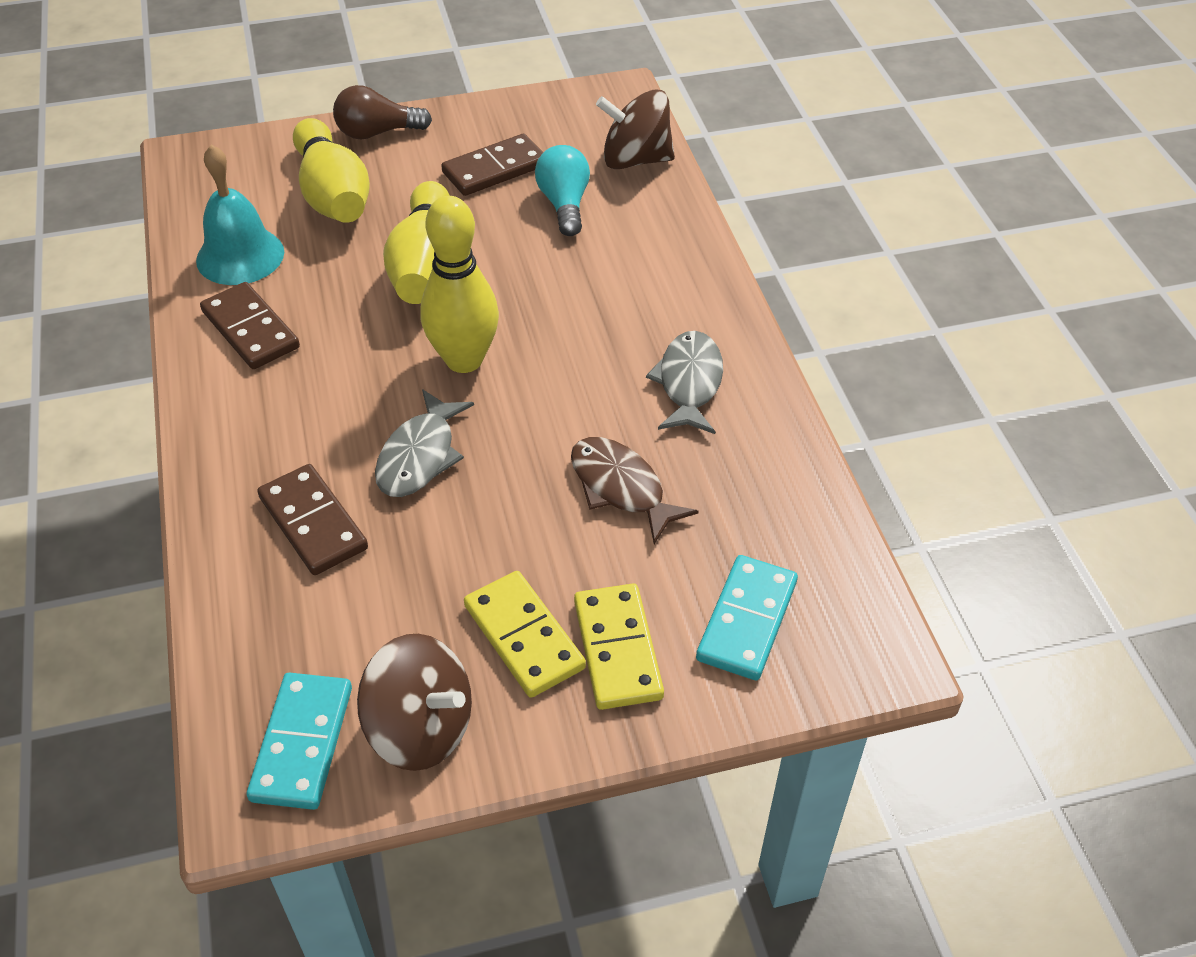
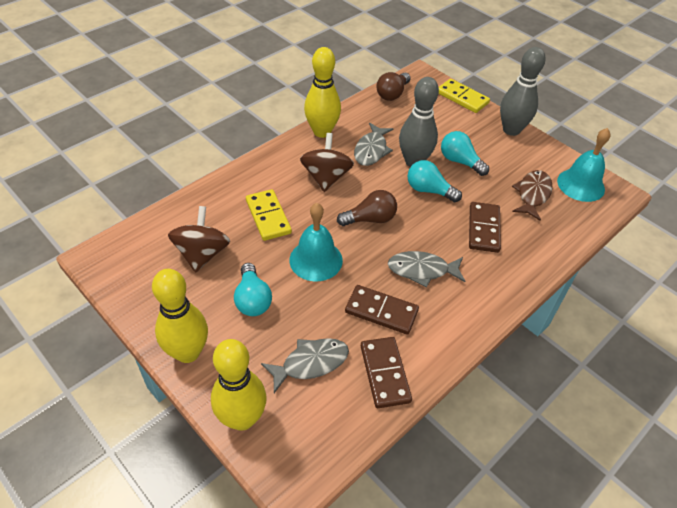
brown light bulb: [333,85,432,139] = 1 -> [337,190,397,226] [376,72,411,101] = 2
grey bowling pin: none = 0 -> [399,77,439,167] [500,47,546,136] = 2
grey fish: [375,389,474,497] [646,331,723,434] = 2 -> [261,338,349,393] [354,123,393,166] [388,251,465,288] = 3
turquoise bell: [196,145,284,285] = 1 -> [289,203,343,281] [557,128,611,202] = 2
turquoise domino: [247,672,352,810] [696,555,798,680] = 2 -> none = 0
turquoise light bulb: [535,145,590,236] = 1 -> [234,263,272,316] [407,160,462,202] [441,131,489,176] = 3

